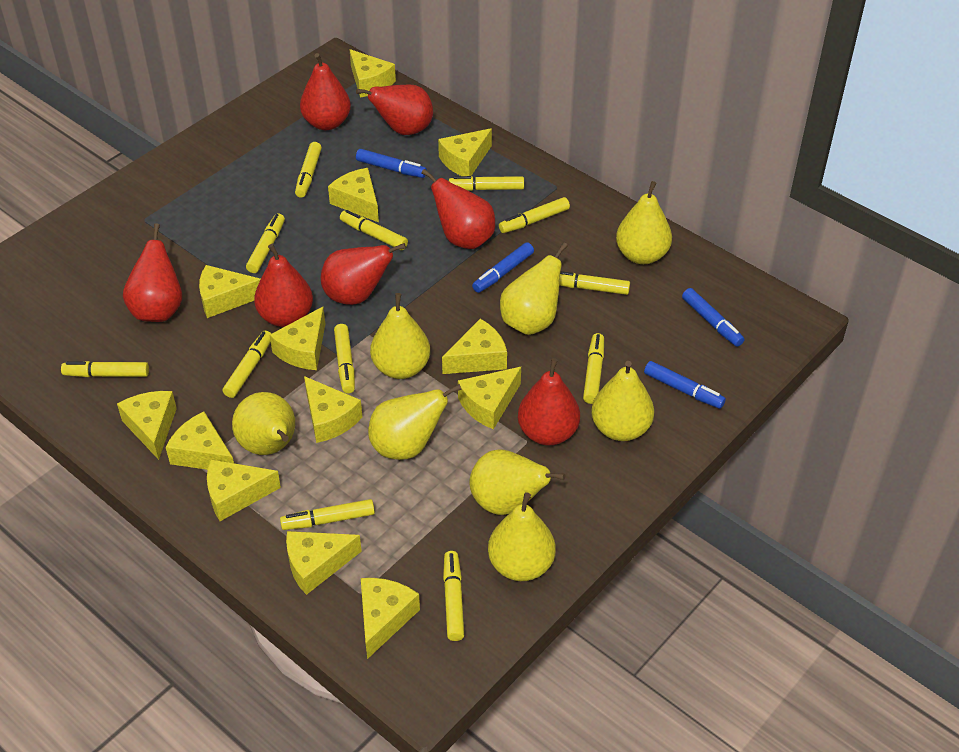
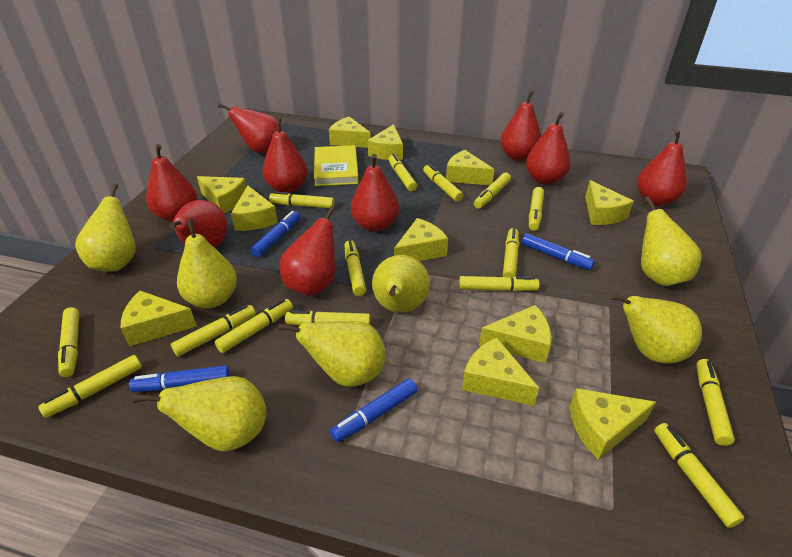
red pear: [123,223,182,322] [254,244,313,327] [300,53,351,130] [321,243,406,305] [356,85,433,135] [421,169,495,249] [518,358,580,445] = 7 -> [146,144,197,222] [169,200,227,248] [218,103,283,154] [263,118,308,193] [279,205,336,296] [351,154,399,232] [500,90,541,161] [526,112,571,185] [637,130,687,206] = 9
yellow book: none = 0 -> [314,145,359,186] = 1
yellow cheese: [117,391,177,460] [166,411,234,470] [199,265,261,318] [207,459,281,521] [270,307,325,370] [286,531,362,595] [304,376,362,443] [328,168,379,222] [350,49,396,98] [361,578,420,659] [438,128,492,176] [442,319,507,374] [458,367,521,429] = 13 -> [121,291,197,346] [197,176,247,213] [231,186,278,231] [329,117,371,148] [368,124,403,160] [394,218,448,261] [446,150,494,185] [462,337,539,406] [479,305,551,363] [570,388,656,460] [585,180,634,225] = 11
yellow marker: [61,361,149,377] [223,331,271,398] [246,213,285,273] [280,499,375,530] [295,142,322,198] [334,324,355,393] [340,210,408,250] [443,551,464,641] [449,176,524,191] [499,197,570,233] [559,271,630,295] [583,333,604,404] = 12 -> [38,355,142,418] [58,307,79,377] [171,305,256,356] [215,299,293,353] [269,191,334,208] [285,310,370,326] [344,240,366,296] [388,154,417,191] [423,164,464,202] [459,276,539,292] [474,172,511,209] [503,228,519,278] [529,187,544,231] [654,423,745,528] [696,359,735,446] = 15
yellow pear: [232,392,295,455] [368,384,462,460] [370,293,430,379] [469,449,565,515] [488,492,556,581] [500,242,568,335] [591,361,654,441] [616,181,672,264] = 8 -> [75,183,136,272] [134,376,266,452] [177,219,237,308] [278,321,386,387] [372,255,430,313] [611,293,702,364] [641,196,702,286] = 7

